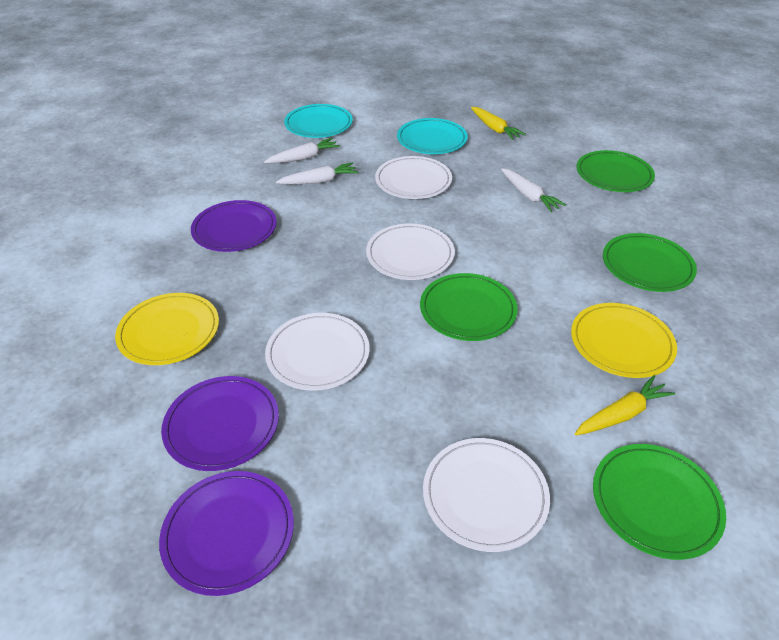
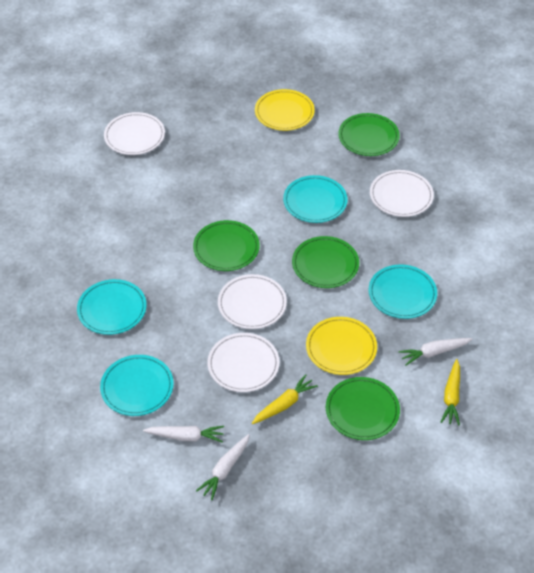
purple plate: [159,471,294,596] [161,376,279,471] [191,200,277,252] = 3 -> none = 0
turquoise plate: [284,104,353,138] [397,118,468,154] = 2 -> [77,279,147,335] [100,355,174,416] [283,175,347,223] [369,264,437,319] = 4

